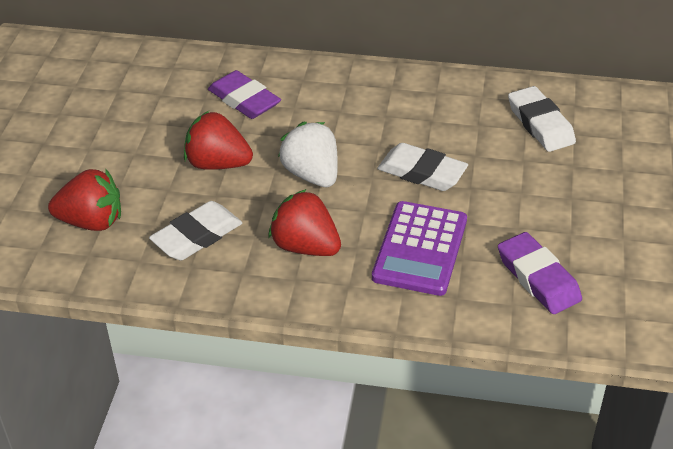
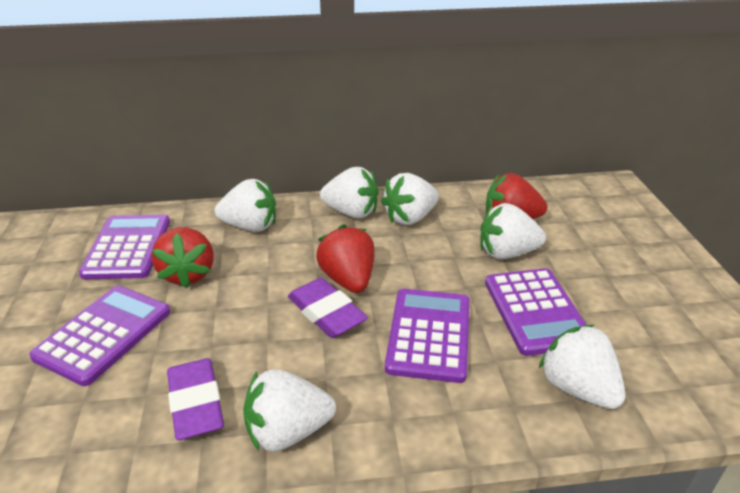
purple calculator: [372,201,467,296] = 1 -> [29,286,170,386] [79,215,170,279] [385,289,470,383] [485,268,587,356] = 4
white eraser: [149,201,242,260] [377,143,468,191] [508,86,576,152] = 3 -> none = 0
white strawberry: [278,122,338,187] = 1 -> [214,179,276,232] [243,369,336,452] [320,167,379,218] [381,173,439,225] [480,203,546,260] [539,325,626,409] = 6

